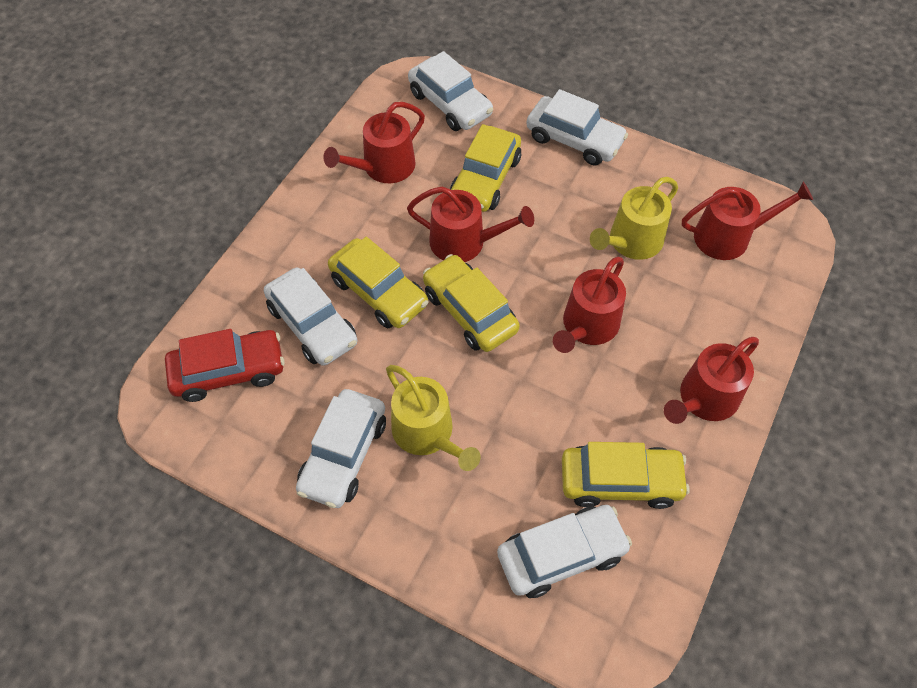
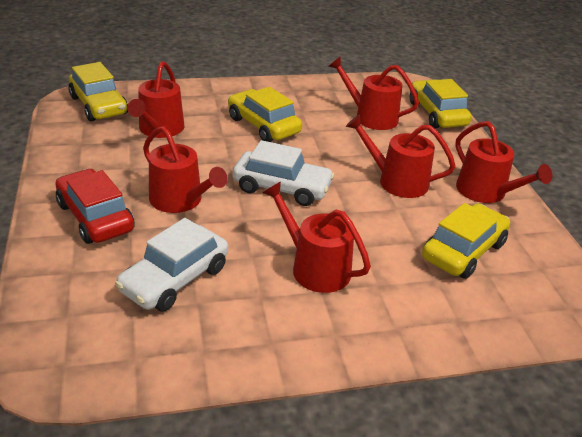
red watering can: [324,102,425,183] [407,186,534,262] [553,257,626,353] [664,337,759,424] [682,182,813,260] = 5 -> [127,61,184,138] [143,126,228,213] [263,182,371,293] [328,56,419,130] [346,114,455,198] [455,121,552,203] = 6
white car: [264,268,357,366] [296,389,386,508] [408,51,493,131] [497,505,632,598] [526,89,628,165] = 5 -> [115,218,228,312] [233,140,334,206] = 2
yellow watering can: [386,365,481,471] [590,177,678,260] = 2 -> none = 0

